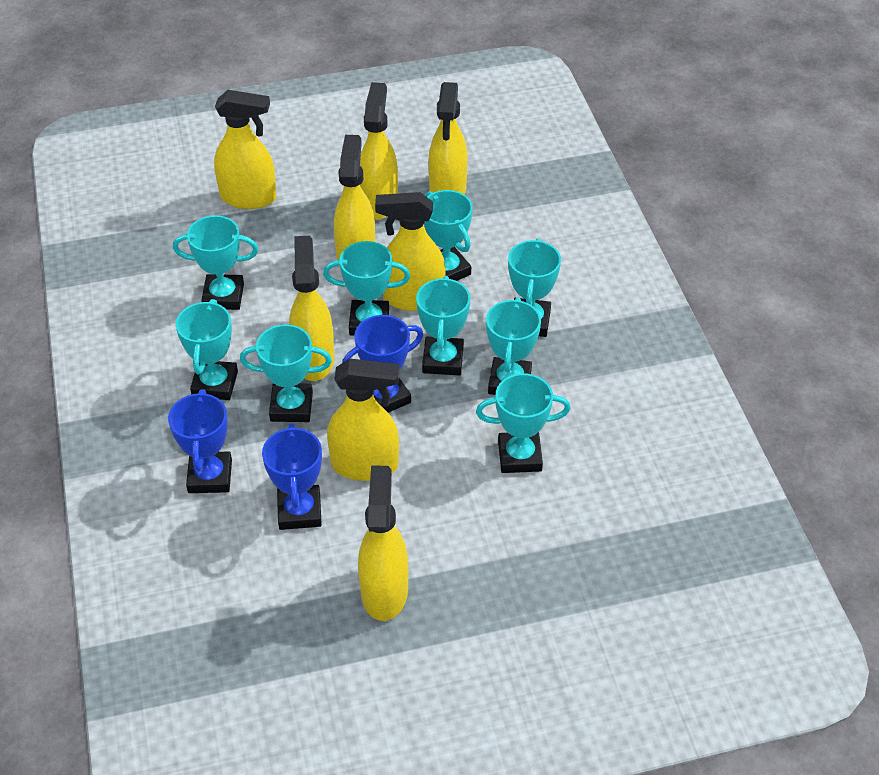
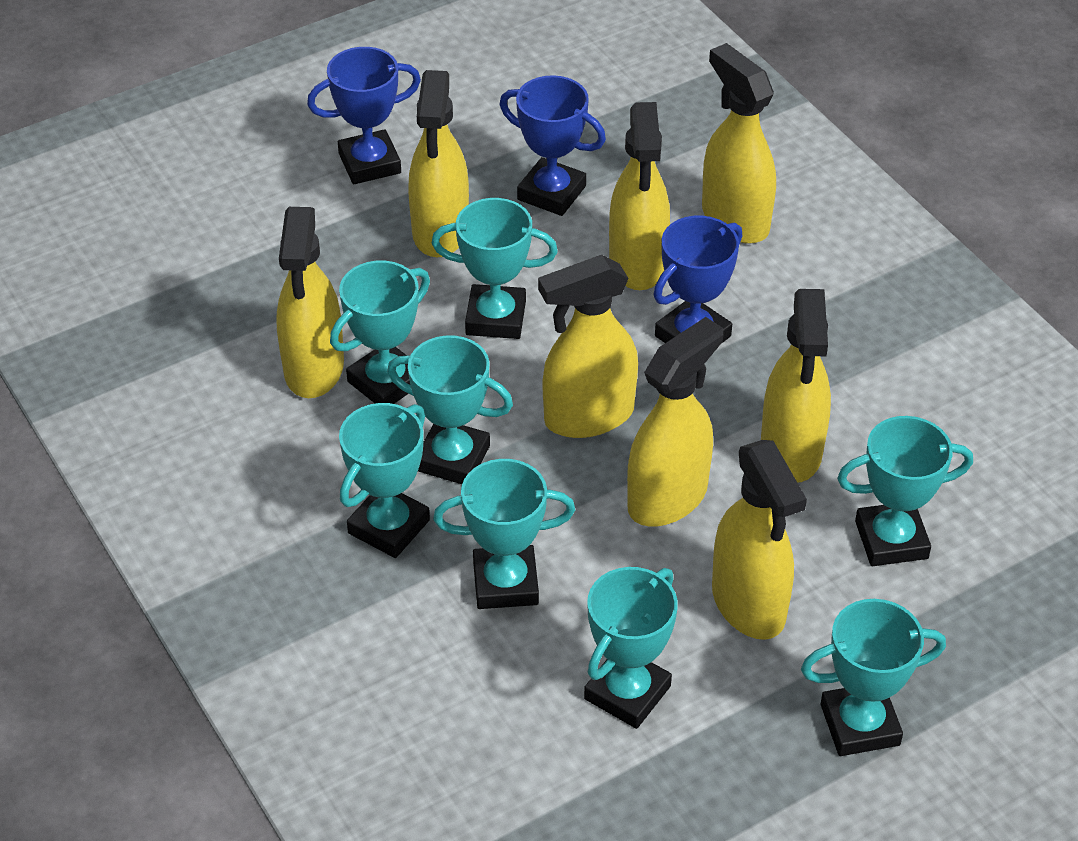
turquoise trophy: [173,215,258,310] [176,299,238,400] [240,324,332,422] [323,241,410,335] [416,276,470,376] [424,190,472,281] [476,373,571,473] [486,297,541,395] [508,238,561,337] = 9 -> [330,260,430,404] [339,403,430,558] [387,335,513,484] [431,198,558,339] [433,459,575,609] [584,567,678,729] [801,599,946,756] [837,416,973,566] = 8

